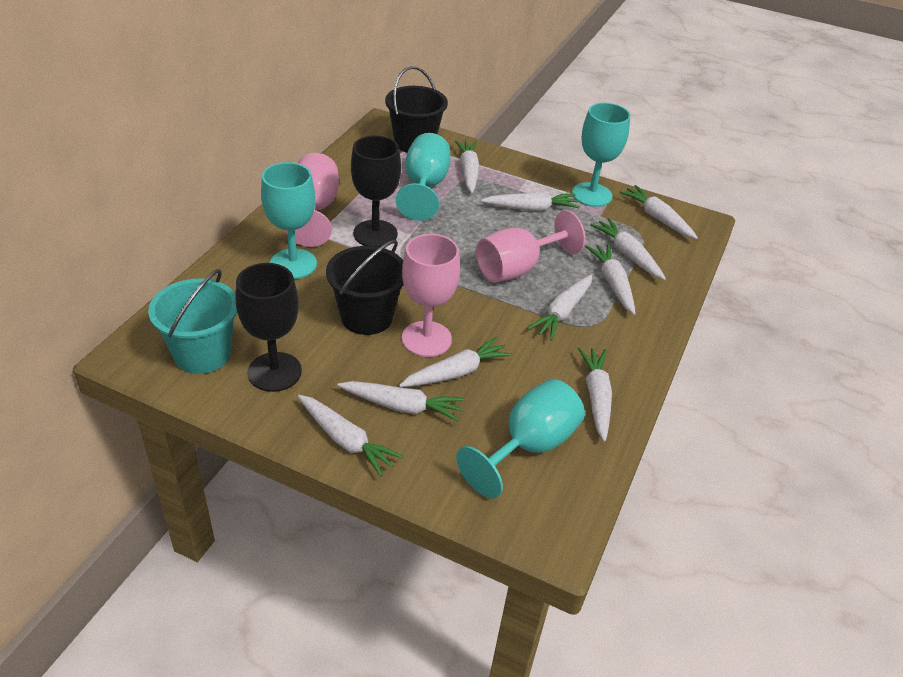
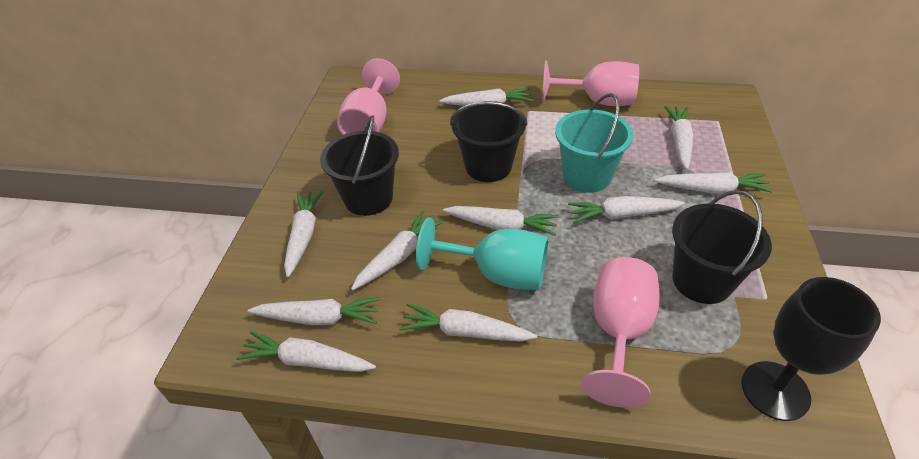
black bucket: [326,240,404,335] [385,66,448,153] = 2 -> [320,115,399,216] [450,101,527,182] [672,190,772,304] = 3
black goblet: [235,263,302,392] [351,135,401,247] = 2 -> [741,277,881,421] = 1
turquoise goblet: [261,162,317,279] [396,133,450,221] [456,379,585,498] [572,103,630,207] = 4 -> [416,217,548,290] = 1

